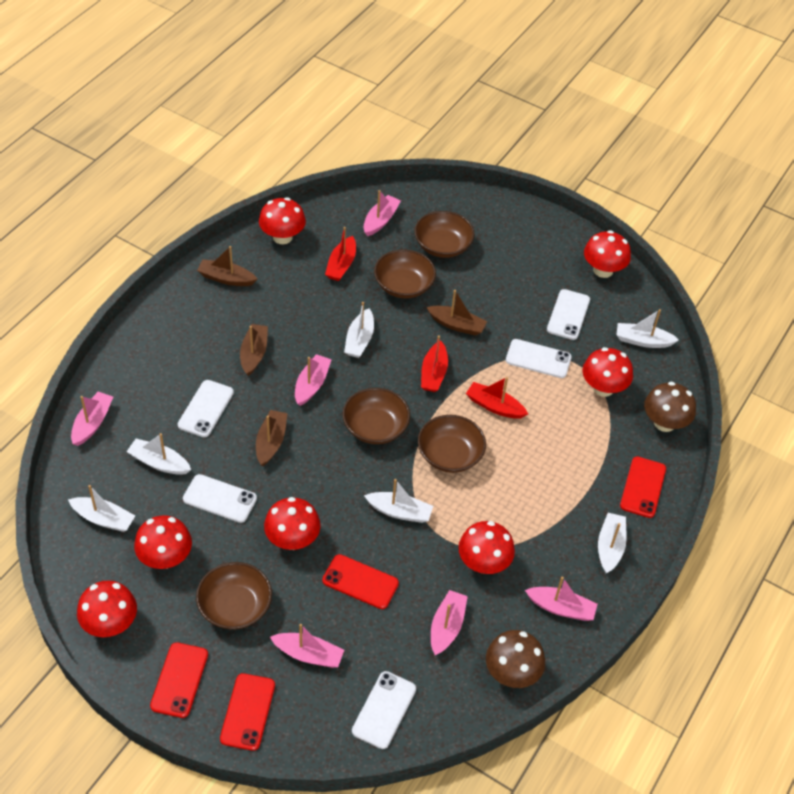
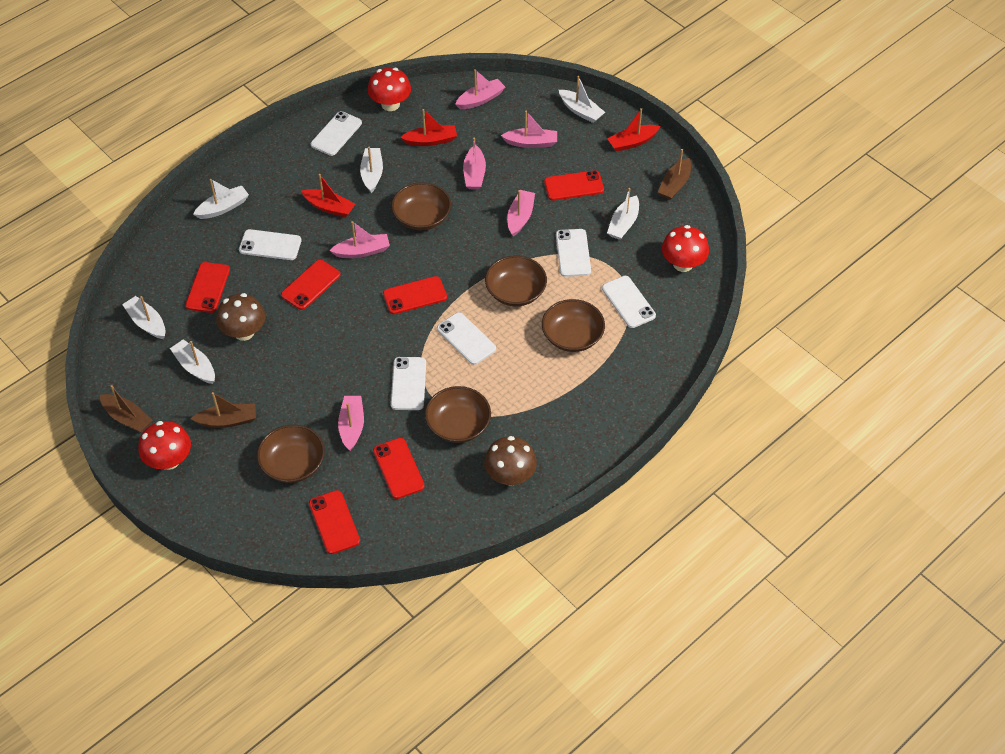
brown boat: [197,246,257,286] [240,324,268,376] [256,410,288,466] [426,290,487,336] = 4 -> [100,385,153,433] [190,392,256,428] [658,149,691,200] = 3
red mushroom: [77,581,137,637] [134,515,192,569] [259,197,306,244] [264,497,321,550] [458,521,515,574] [582,347,633,397] [584,230,631,278] = 7 -> [138,421,191,470] [368,68,411,111] [662,225,709,272] = 3
red phone: [150,642,208,718] [220,673,275,751] [322,554,399,609] [620,456,666,518] = 4 -> [185,262,230,313] [281,260,341,310] [309,490,360,554] [373,438,425,499] [383,276,447,314] [544,170,604,201] = 6
white phone: [178,380,234,437] [183,474,257,523] [352,671,416,749] [506,339,572,378] [547,289,590,340] = 5 -> [239,229,301,260] [311,111,362,156] [391,357,426,410] [437,312,496,365] [556,229,591,277] [602,276,656,328] = 6

